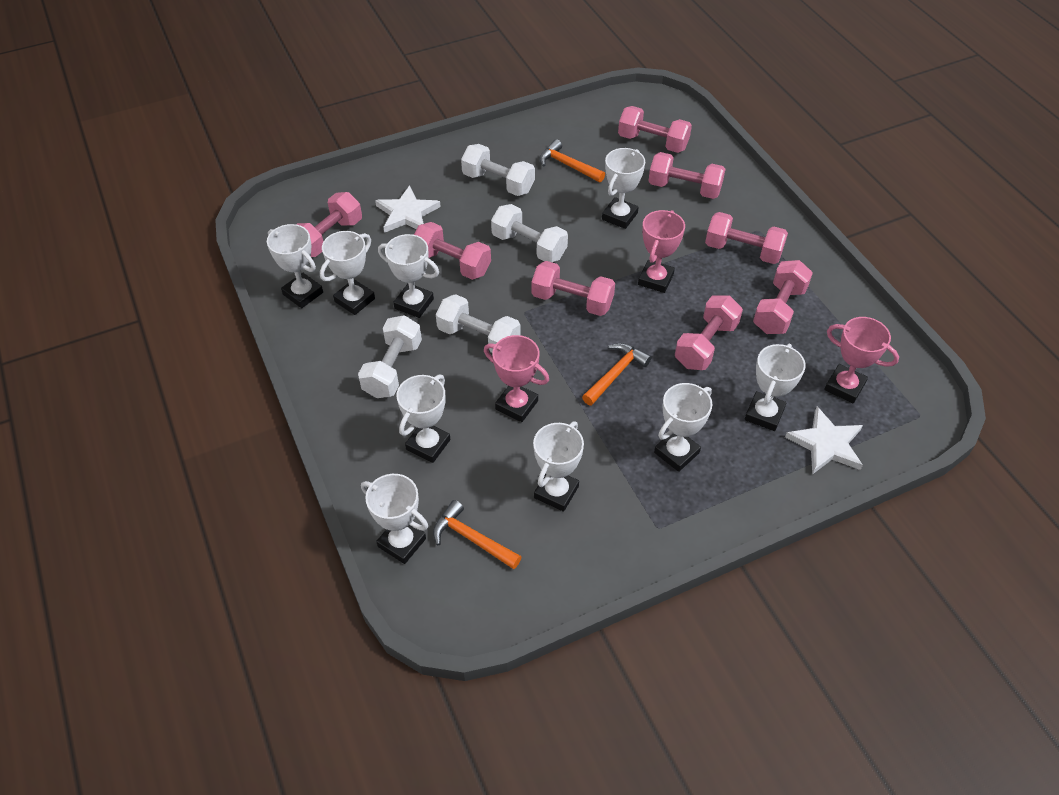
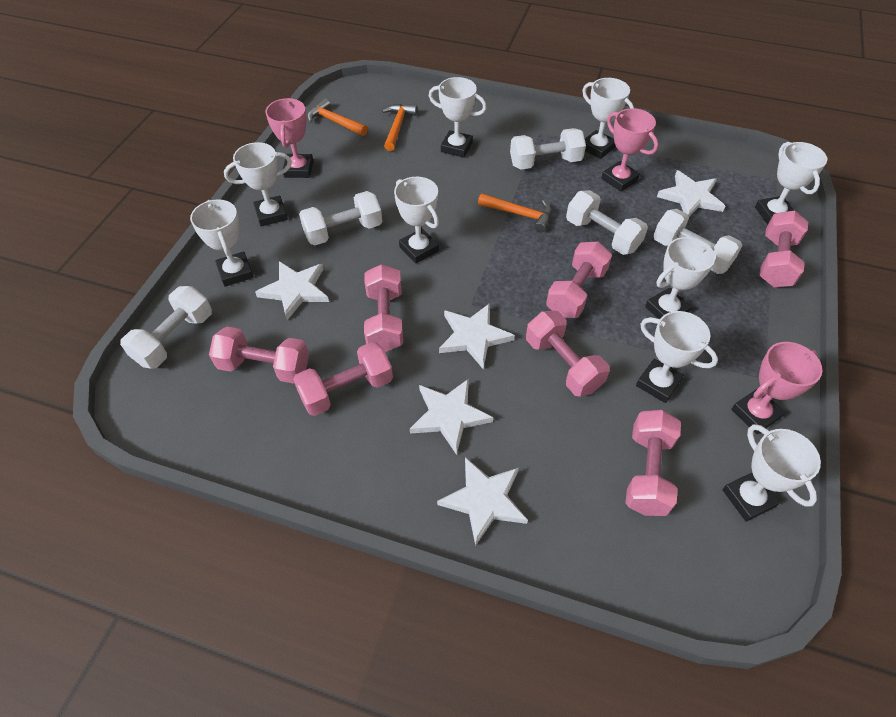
pink dumbbell: [296,192,362,257] [414,222,491,280] [531,261,615,316] [618,106,692,153] [649,152,726,199] [675,295,743,370] [705,212,788,264] [753,260,813,334] = 8 -> [209,327,309,384] [293,342,393,416] [364,264,403,352] [526,311,610,397] [546,242,612,318] [625,410,681,516] [759,211,808,287] = 7
white dumbbell: [358,315,422,398] [436,294,521,353] [461,144,535,196] [491,204,568,262] = 4 -> [120,286,212,369] [299,191,382,245] [510,128,586,170] [566,190,648,255] [653,209,743,274] = 5
white star: [375,185,441,233] [785,407,863,475] = 2 -> [255,261,329,320] [410,379,493,455] [437,457,528,546] [439,303,515,370] [657,170,725,217] = 5

